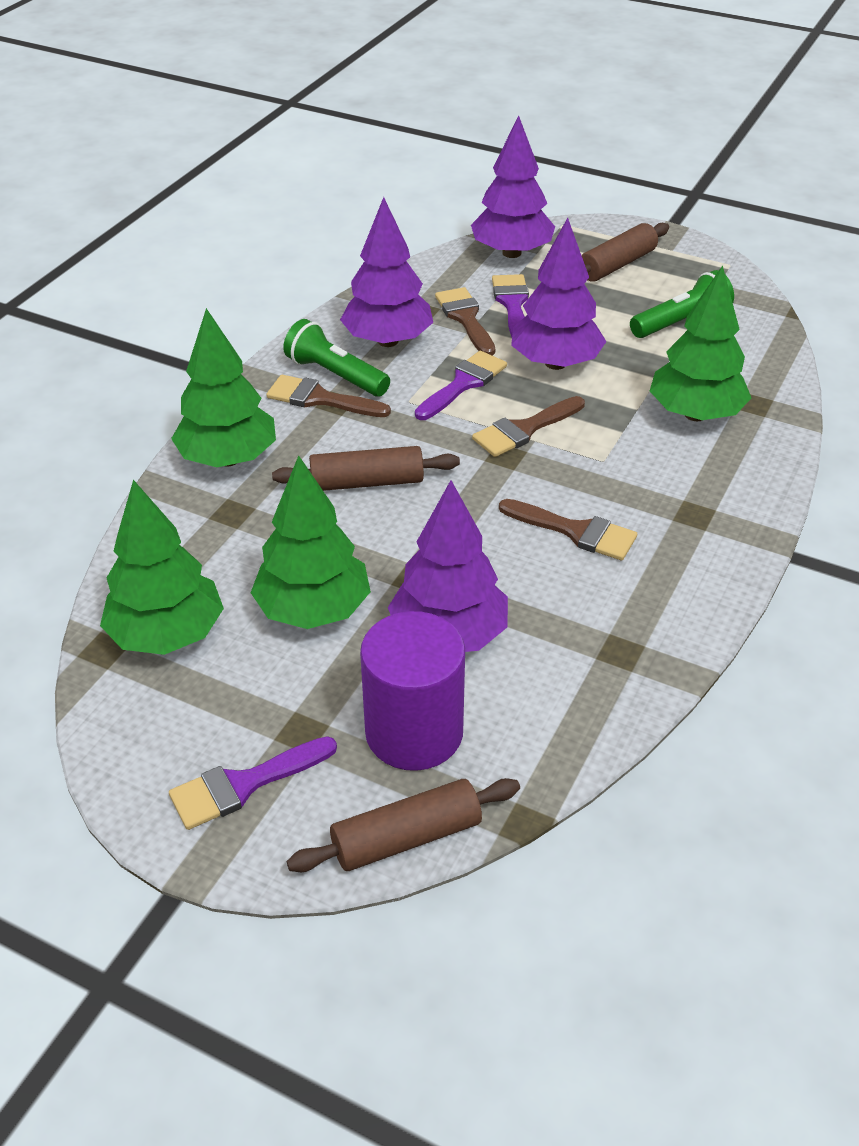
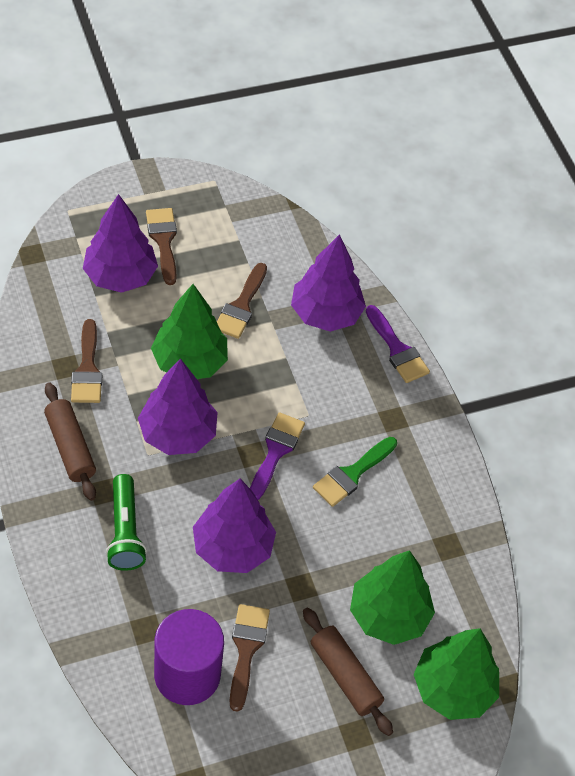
brown rolling pin: [272,446,460,491] [287,778,520,872] [582,223,669,282] = 3 -> [44,382,96,501] [303,607,393,736] = 2
green brush: none = 0 -> [313,437,397,507] = 1
green flashlight: [283,319,390,397] [630,270,734,338] = 2 -> [106,474,147,571] = 1
green tree: [100,480,224,655] [171,308,276,467] [251,455,371,629] [650,266,751,421] = 4 -> [151,284,228,379] [350,550,435,645] [414,628,499,720] = 3
purple brush: [169,736,337,830] [415,351,507,420] [492,274,529,337] = 3 -> [250,412,305,500] [366,305,430,383] = 2

